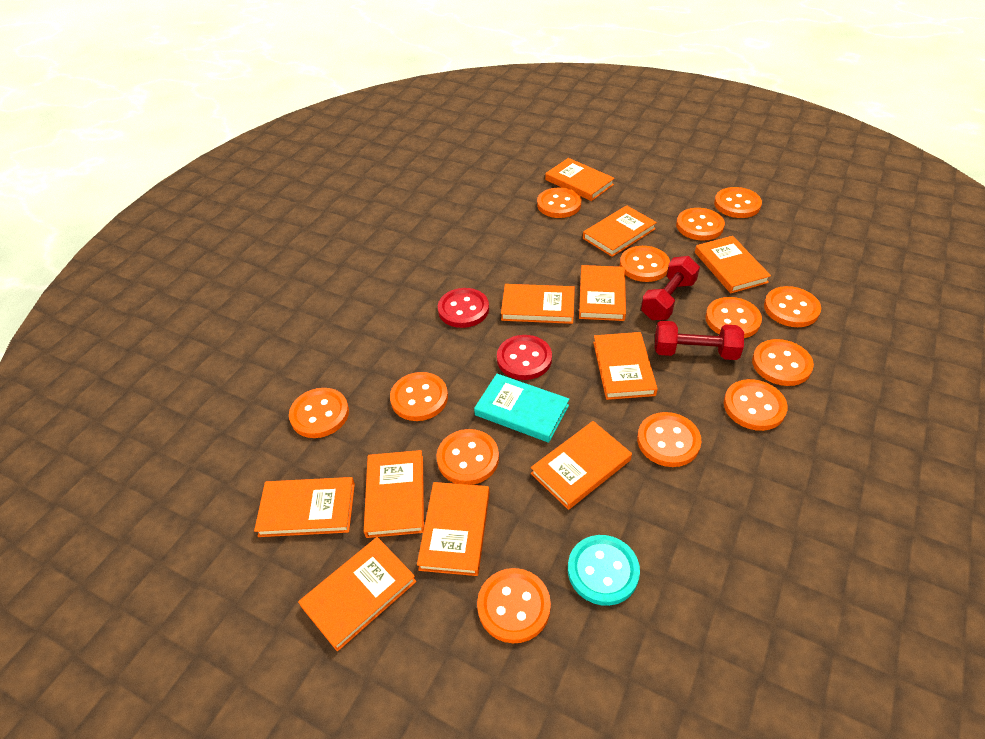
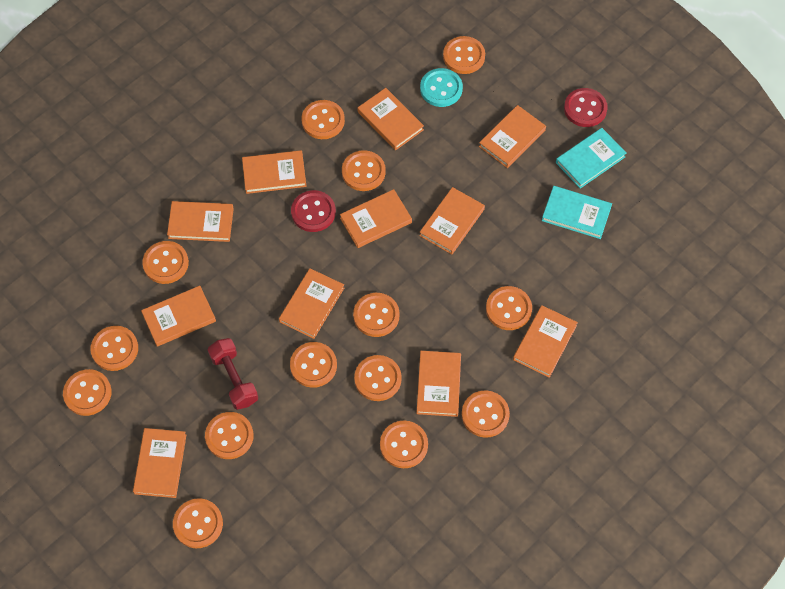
orange button: [289,388,349,438] [390,372,448,421] [437,429,499,485] [477,568,551,643] [537,188,581,218] [620,246,670,282] [637,412,701,467] [676,208,725,241] [705,297,762,338] [714,187,762,218] [724,379,788,431] [752,339,814,386] [764,286,821,327] = 13 -> [63,369,112,416] [91,326,138,371] [142,241,189,284] [173,498,223,548] [205,412,254,459] [290,342,337,388] [301,100,345,139] [342,150,386,191] [353,293,400,337] [354,355,402,401] [380,421,428,468] [443,36,485,74] [462,390,510,438] [486,286,532,330] = 14
red dumbbell: [641,256,700,320] [655,321,744,360] = 2 -> [208,338,258,410] = 1
turquoise book: [474,374,569,443] = 1 -> [542,186,612,239] [556,128,626,189] = 2

